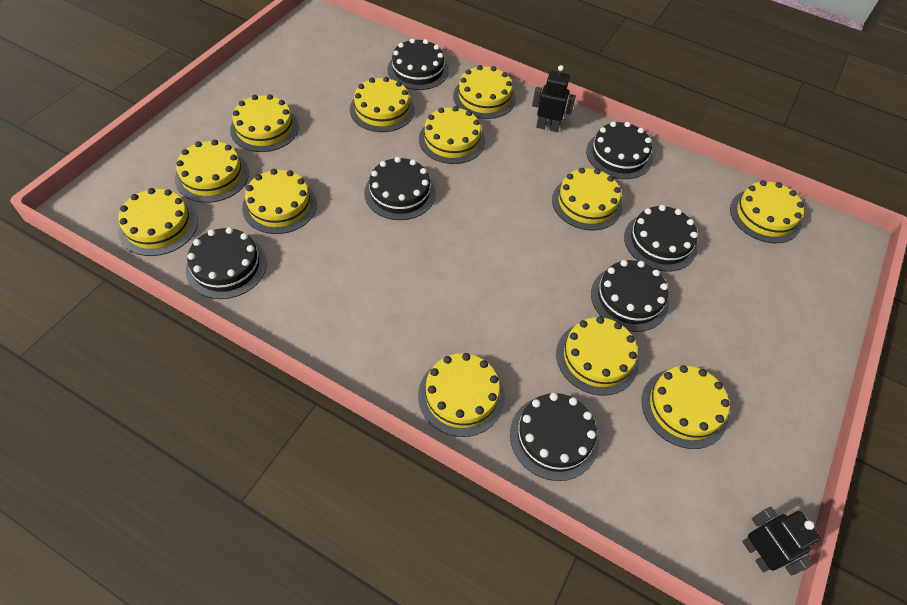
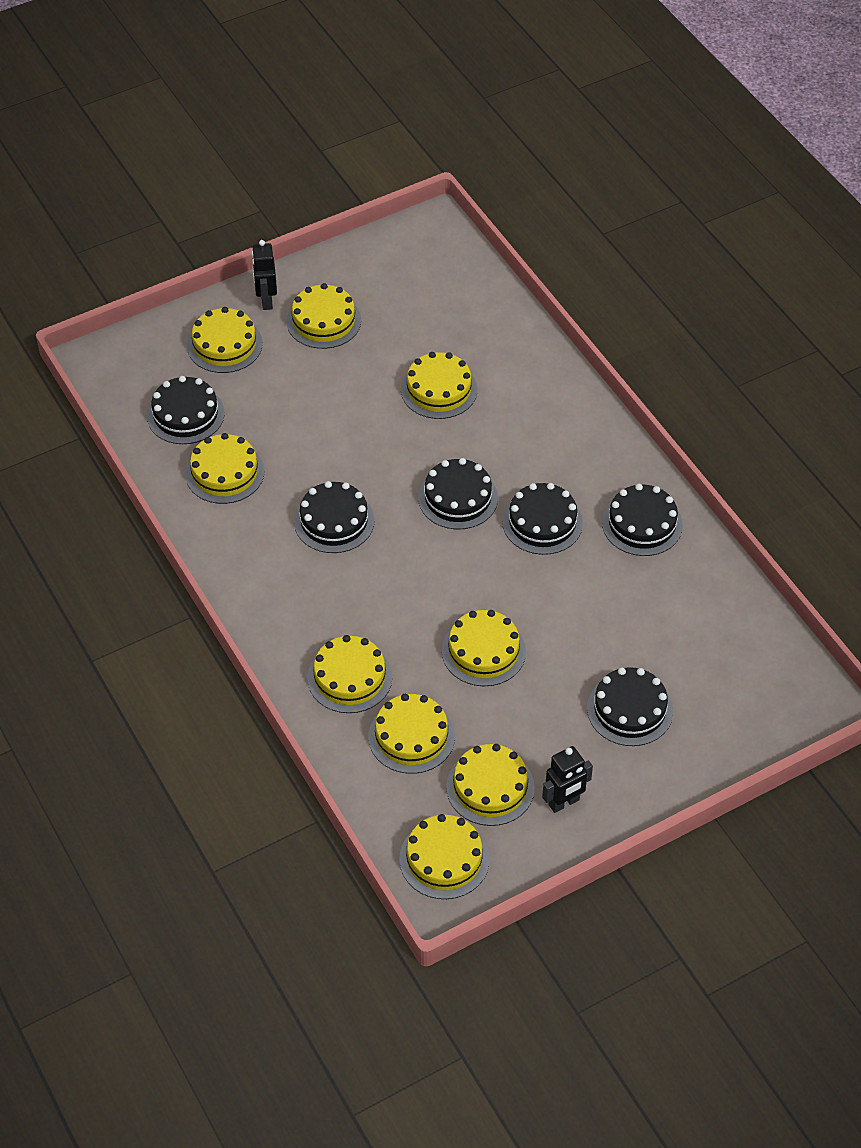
black cake: [186,227,267,299] [364,157,436,220] [387,38,449,90] [510,393,599,481] [586,122,653,179] [591,260,669,332] [624,205,698,271] = 7 -> [147,376,225,444] [294,481,375,553] [418,458,498,529] [502,483,583,555] [587,667,673,746] [602,484,683,556] = 6
yellow cake: [118,188,198,256] [175,140,249,203] [230,94,299,152] [242,169,317,234] [350,77,415,132] [418,353,505,437] [419,106,485,164] [453,65,516,119] [552,168,622,230] [556,316,639,396] [642,365,730,449] [730,180,804,243] = 12 -> [185,433,265,504] [187,307,263,373] [286,283,361,349] [307,635,392,713] [368,694,455,774] [399,814,490,899] [401,352,477,419] [442,610,526,686] [446,744,535,826] = 9

